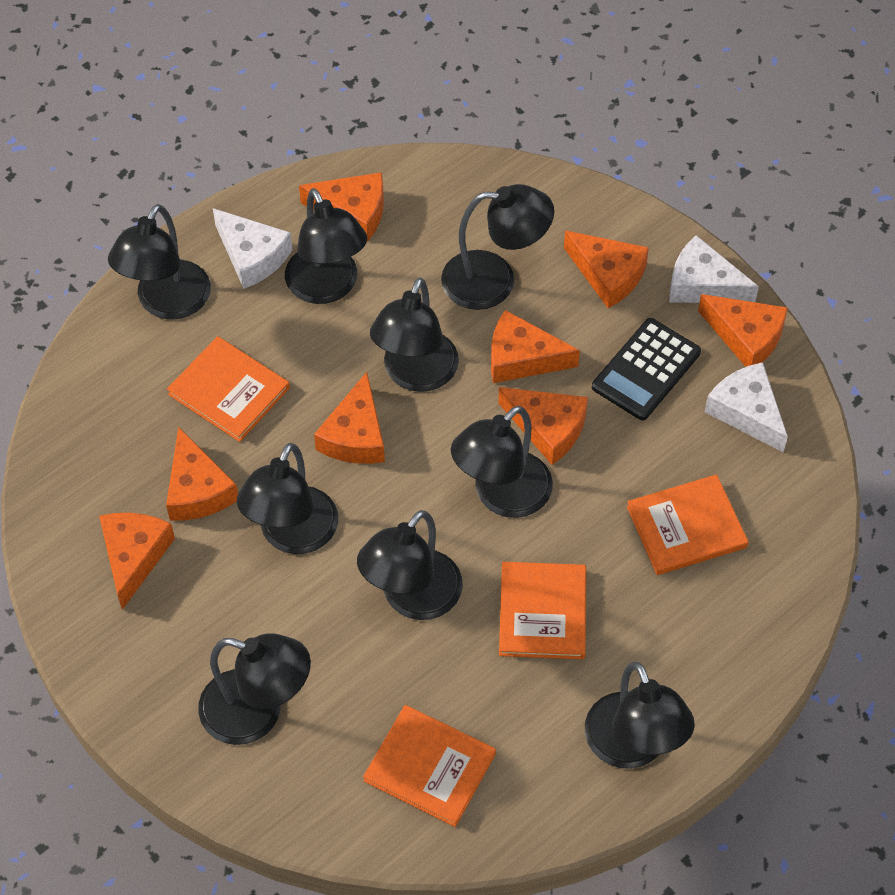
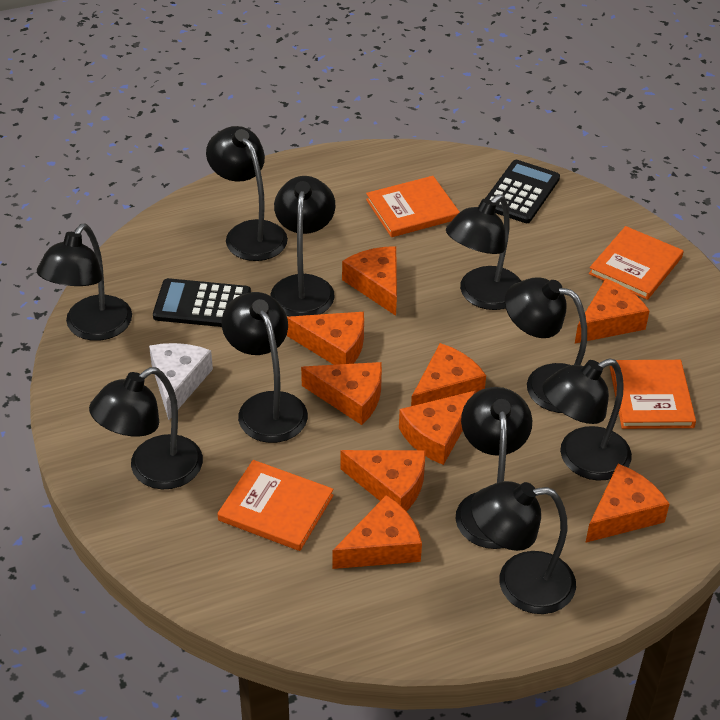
black calculator: [592,318,701,420] = 1 -> [153,278,251,327] [485,160,560,223] = 2
black lamp: [108,204,211,320] [198,634,311,745] [237,443,338,554] [285,188,367,304] [357,510,463,620] [370,277,459,392] [441,184,554,310] [451,406,553,518] [585,662,695,769] = 9 -> [37,223,132,341] [89,367,203,489] [206,126,288,261] [222,292,308,443] [271,176,335,317] [446,194,521,310] [456,387,532,549] [471,481,576,614] [505,277,587,413] [542,358,632,481] = 10
orange cheese: [99,513,175,610] [166,427,238,521] [299,172,384,242] [314,372,385,464] [491,310,580,383] [498,387,588,465] [564,231,649,308] [698,294,788,367] = 8 -> [287,312,364,365] [301,362,382,425] [332,495,422,569] [341,450,426,511] [342,246,397,316] [399,390,477,465] [411,343,486,406] [575,279,650,343] [585,464,669,543] = 9
white cheese: [213,208,292,289] [669,235,759,303] [705,362,788,453] = 3 -> [149,343,213,420] = 1

